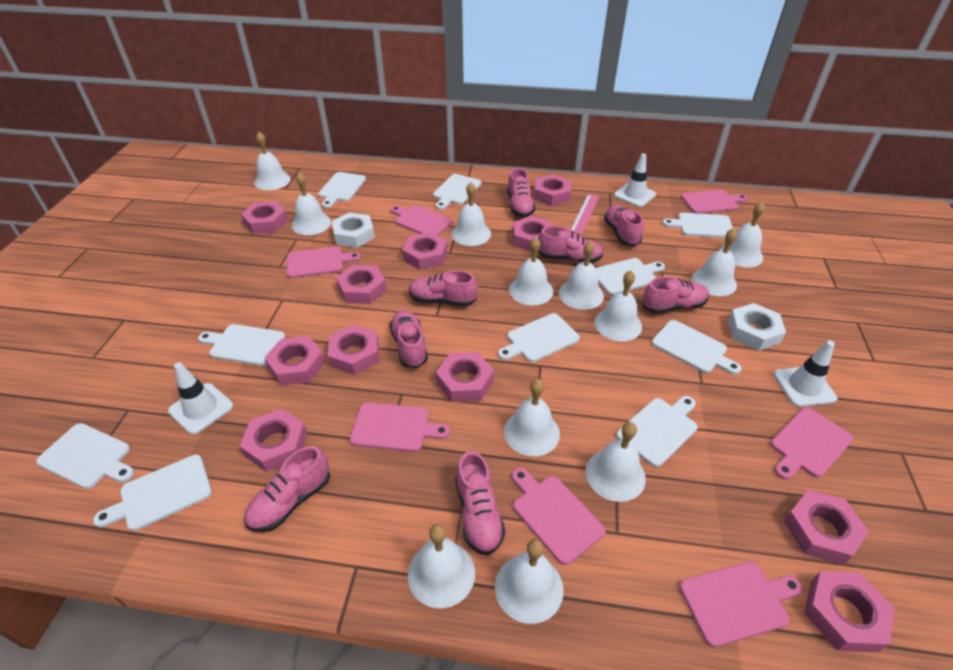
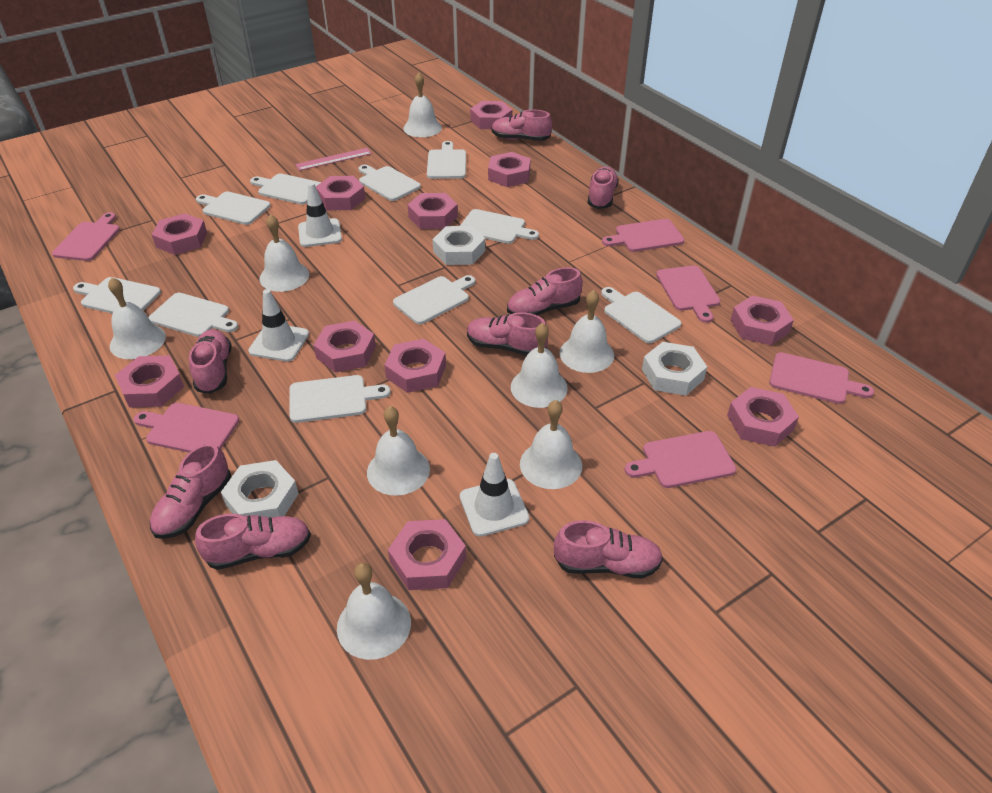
pink cutting board: [287,246,361,278] [350,402,450,452] [390,205,453,235] [512,468,605,565] [679,562,802,647] [681,189,748,214] [770,407,853,480] = 7 -> [52,212,120,261] [134,403,239,453] [602,219,685,252] [625,431,736,488] [656,265,720,323] [769,352,874,404] = 6
white bell: [254,132,291,190] [291,173,331,235] [408,524,475,608] [451,182,491,246] [495,539,564,624] [504,379,560,456] [509,237,553,306] [559,241,604,310] [586,422,646,502] [594,270,642,341] [692,228,737,296] [720,202,765,267] = 12 -> [108,278,166,359] [260,214,309,292] [337,563,411,660] [367,406,430,496] [403,73,442,137] [511,323,568,408] [520,400,582,489] [560,290,614,373] = 8
white nut: [331,212,375,248] [728,303,786,351] = 2 -> [221,460,299,518] [432,226,485,265] [642,342,707,396] = 3

